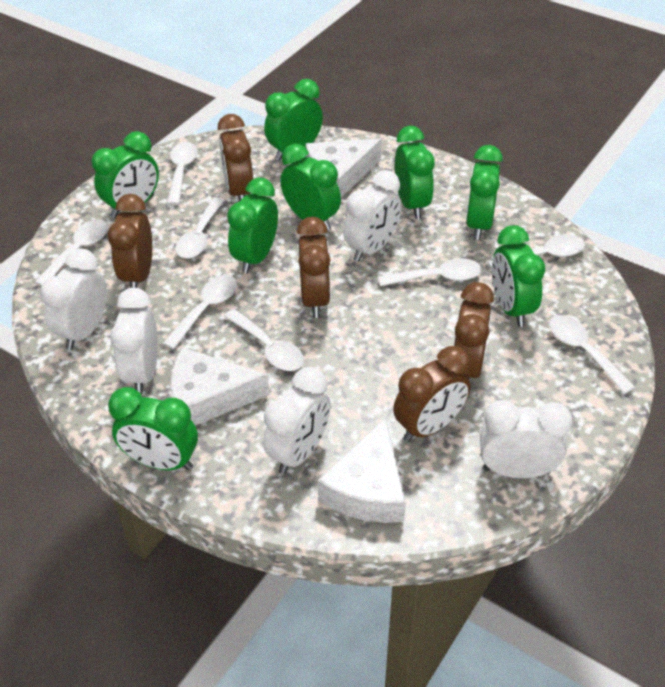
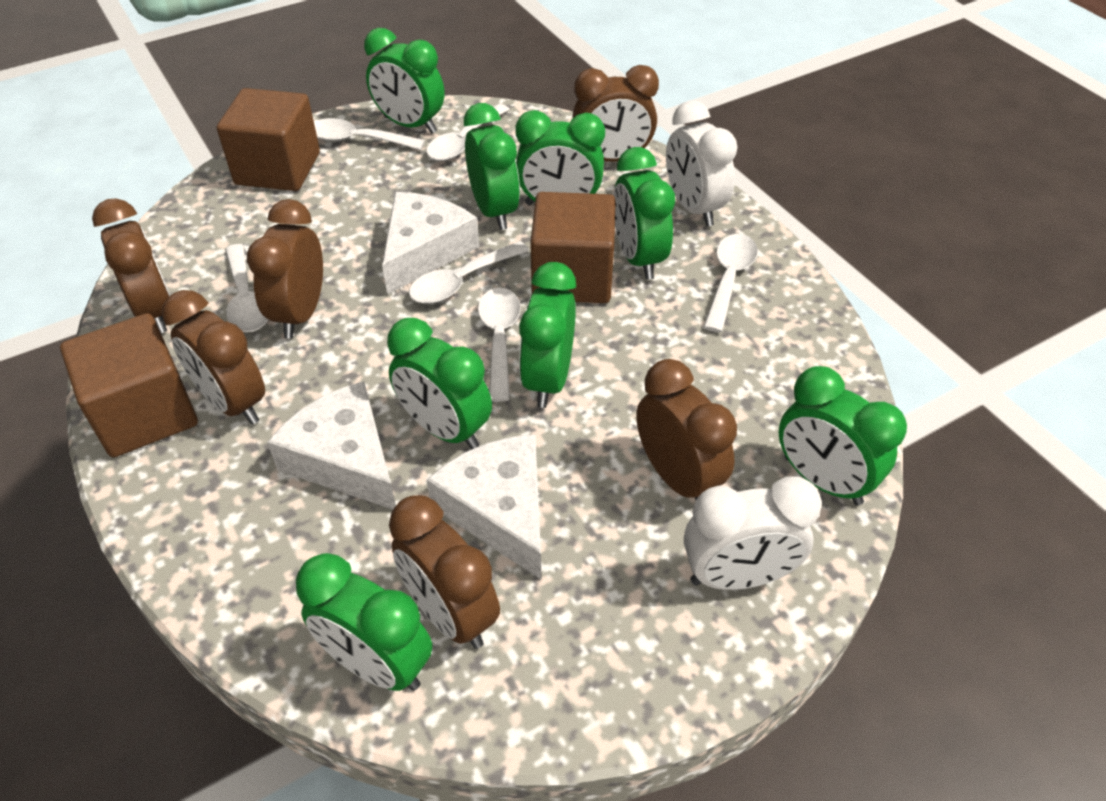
brown clock: [108,194,152,288] [218,114,253,202] [297,217,331,318] [393,346,471,442] [454,282,494,378] = 5 -> [92,198,170,333] [162,290,265,425] [247,199,323,339] [389,495,500,649] [572,65,659,162] [636,359,737,500] = 6
brown cube: none = 0 -> [60,313,198,457] [217,88,320,191] [530,192,616,303] = 3
white clock: [40,248,107,350] [110,288,158,394] [263,367,331,474] [343,170,401,262] [480,400,573,478] = 5 -> [666,101,738,226] [684,476,822,590] = 2
white spoon: [35,219,108,286] [162,275,237,349] [167,142,198,205] [175,197,225,259] [224,309,304,371] [378,258,482,287] [488,235,585,270] [549,315,635,394] = 8 -> [225,244,268,332] [314,118,425,150] [409,241,529,304] [426,104,510,161] [478,288,521,402] [703,234,758,332] = 6

